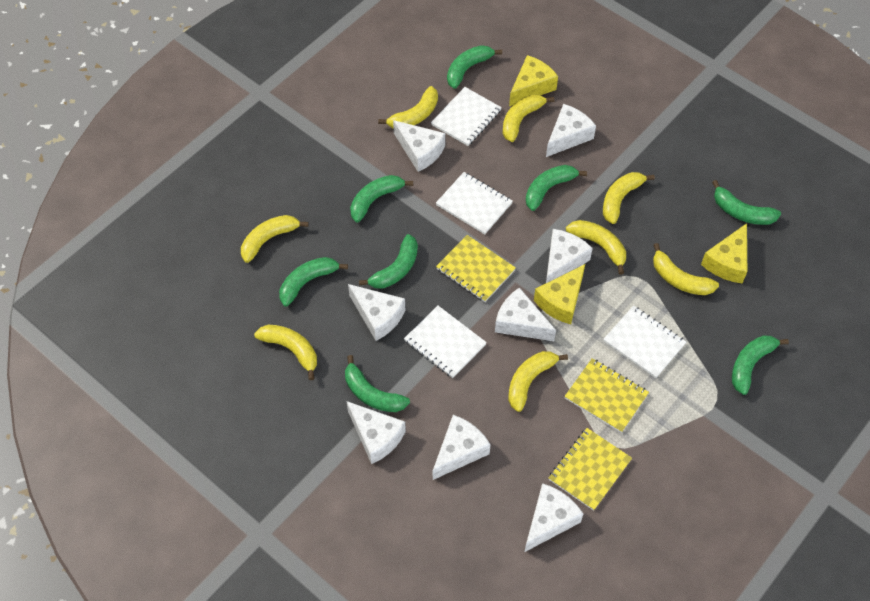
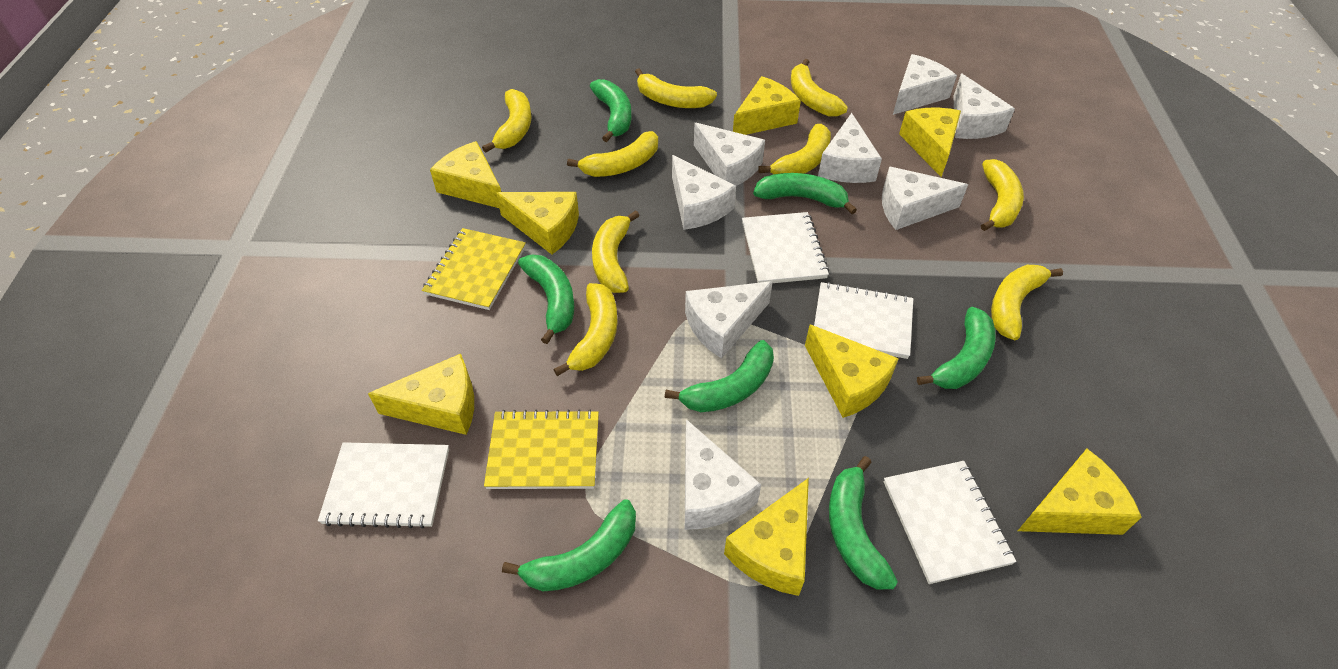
green banana: [279,257,348,307] [345,355,410,412] [350,175,413,223] [359,234,418,289] [447,45,502,89] [526,165,587,211] [712,180,781,225] [732,335,789,395] = 8 -> [502,499,636,592] [518,255,574,344] [590,79,632,142] [665,340,774,412] [753,173,857,214] [829,456,898,590] [917,307,996,389] = 7
yellow banana: [241,215,309,263] [254,325,317,380] [378,86,438,129] [503,94,554,142] [508,351,568,412] [566,220,626,274] [603,172,655,224] [653,243,719,295] = 8 -> [482,89,532,153] [553,283,618,376] [567,131,658,177] [592,210,640,293] [635,68,717,108] [758,124,831,174] [791,59,848,117] [981,159,1024,231] [991,265,1063,340] = 9
yellow cheese: [509,55,558,106] [534,264,585,324] [701,223,747,283] = 3 -> [368,354,474,435] [430,141,501,208] [496,192,579,254] [724,478,809,596] [733,76,801,135] [805,325,899,418] [899,108,961,177] [1018,449,1142,535] = 8
yellow notebook: [436,235,516,302] [549,428,632,511] [564,358,649,433] = 3 -> [422,228,526,310] [484,410,599,489] = 2

